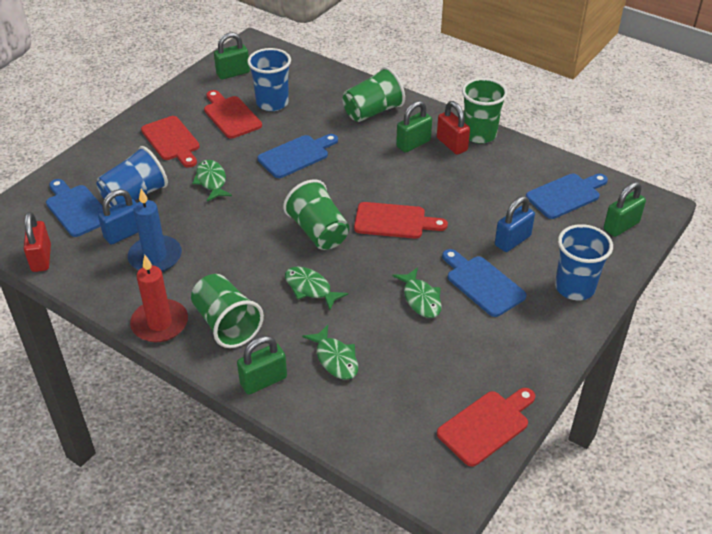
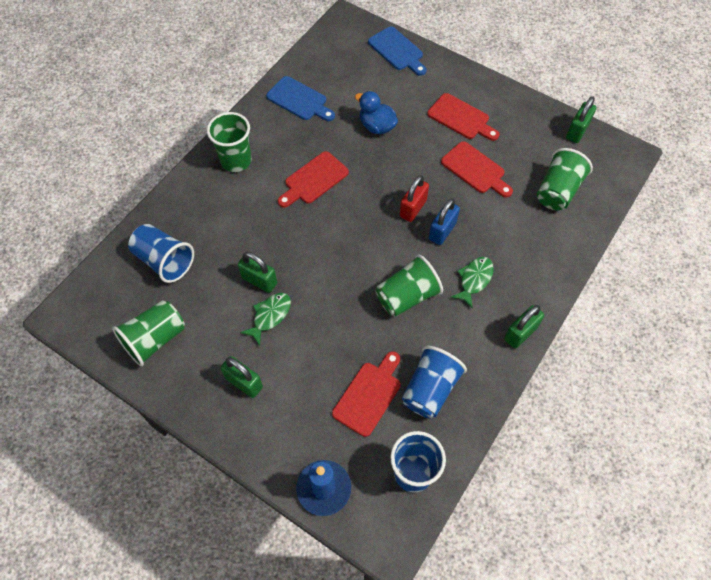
blue cutting board: [46,179,103,237] [258,134,338,178] [442,249,527,317] [526,174,608,219] = 4 -> [266,76,335,121] [368,26,427,76] = 2
blue duck: none = 0 -> [355,91,398,134] = 1
blue padlock: [98,189,138,245] [495,196,535,252] = 2 -> [429,199,460,245] = 1
green fish: [192,160,232,201] [285,267,348,310] [302,325,358,380] [392,267,442,318] = 4 -> [240,293,291,346] [451,257,494,309] = 2
red candle: [130,255,188,342] = 1 -> none = 0
red padlock: [24,212,51,272] [437,101,470,155] = 2 -> [400,175,429,222] = 1

